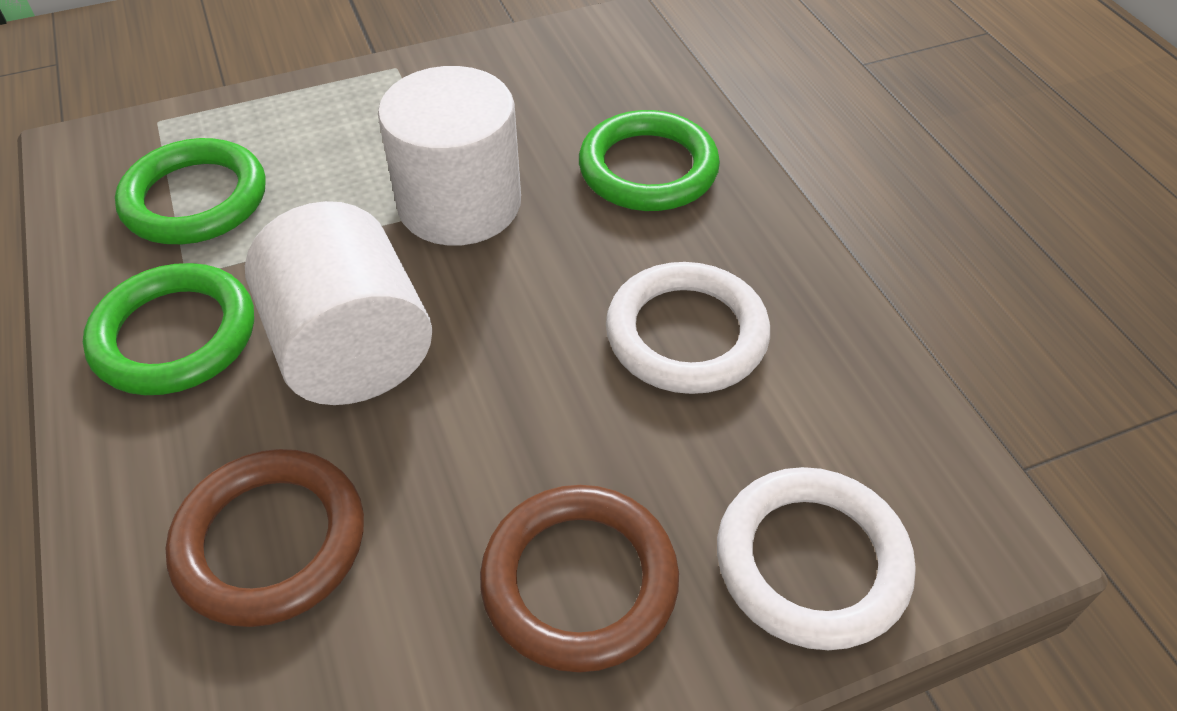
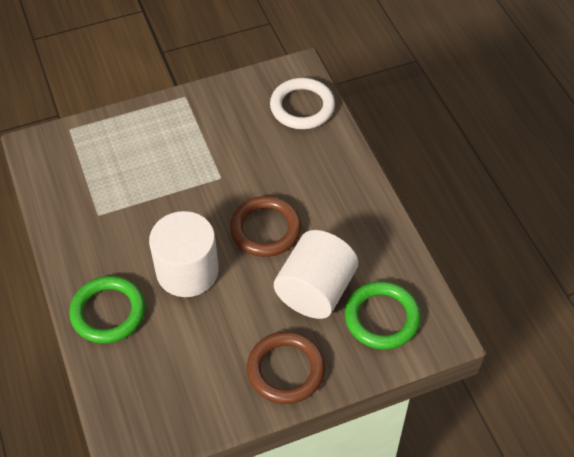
green ring: [83,263,254,395] [115,138,266,244] [579,110,720,211] = 3 -> [69,276,145,344] [345,281,421,350] = 2
white ring: [606,262,770,394] [717,467,916,650] = 2 -> [270,78,335,129] = 1

